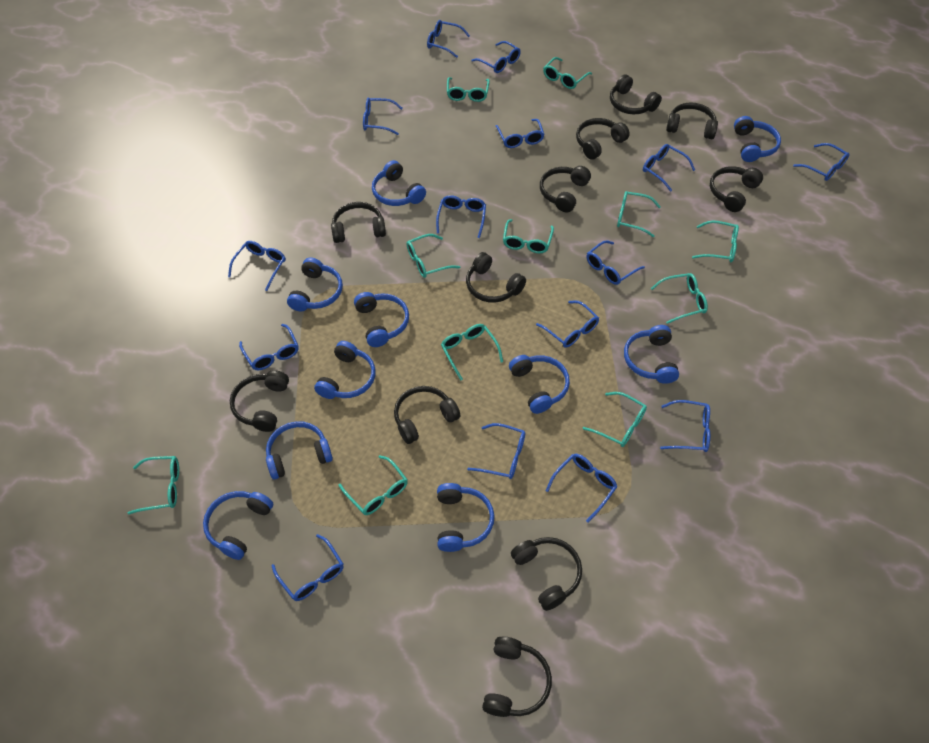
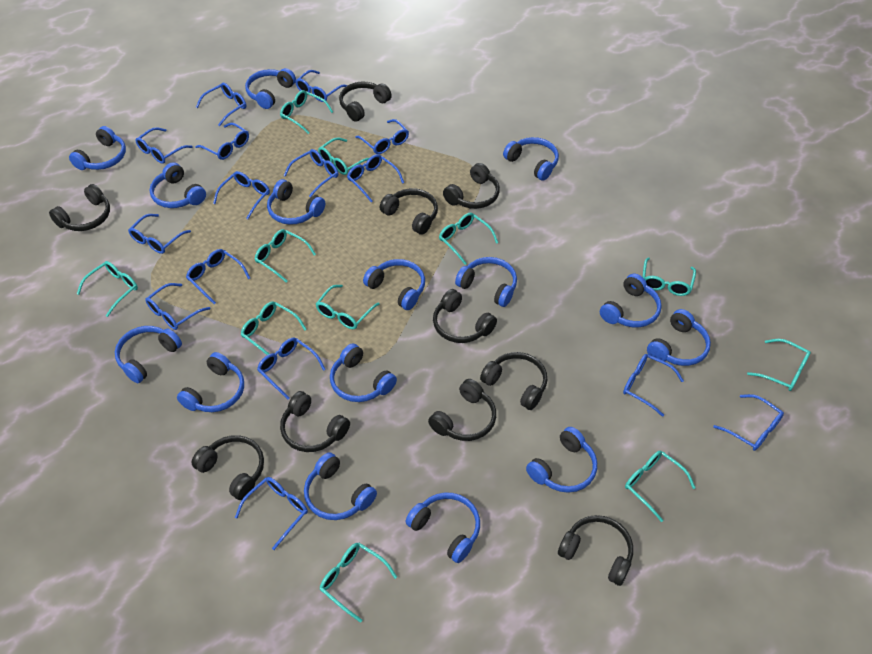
black headphones: [230,370,289,432] [331,202,386,243] [394,386,461,444] [466,252,526,303] [482,637,552,717] [511,537,582,611] [540,166,591,212] [576,118,630,160] [610,74,662,114] [666,102,718,139] [710,166,763,212] = 11 -> [49,184,110,231] [192,435,264,500] [280,391,350,452] [339,81,392,122] [380,188,438,235] [428,379,496,441] [433,289,497,343] [443,163,500,209] [480,352,548,410] [558,515,633,586] = 10
blue headphones: [203,491,273,560] [266,421,333,480] [287,257,343,311] [314,341,376,399] [354,292,409,347] [372,160,426,206] [437,483,495,552] [509,355,570,414] [624,325,679,384] [734,116,781,162] = 10 -> [69,126,126,170] [115,326,182,383] [150,162,206,208] [177,352,244,412] [245,68,296,109] [267,179,325,225] [304,452,377,520] [330,343,397,402] [363,259,425,310] [405,492,480,563] [455,257,517,307] [503,137,559,181] [526,427,597,493] [600,274,662,327] [647,309,711,366] = 15

